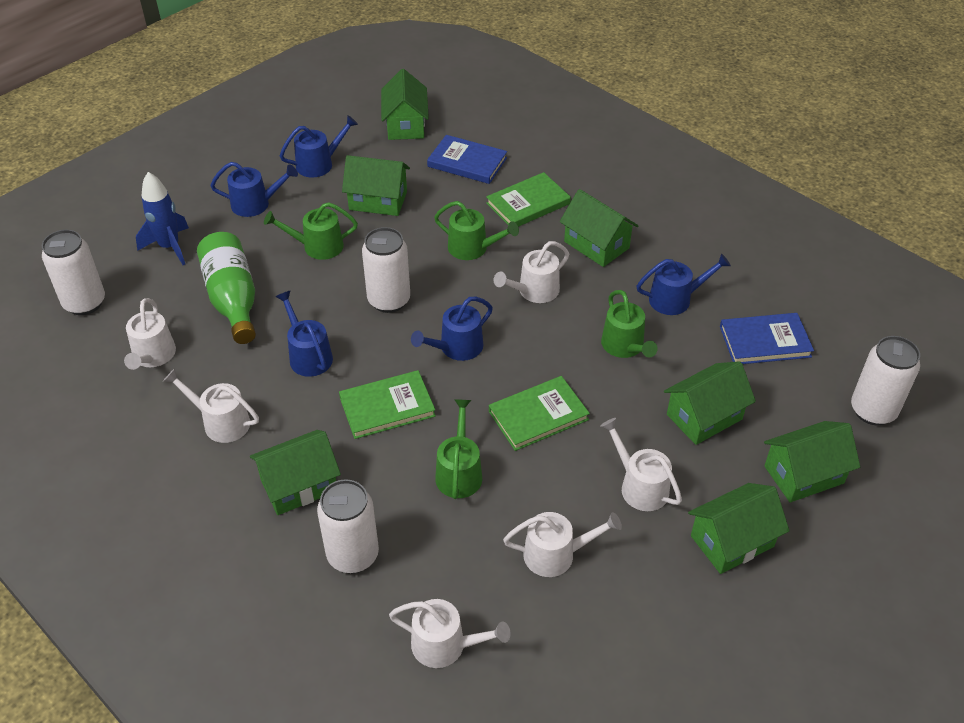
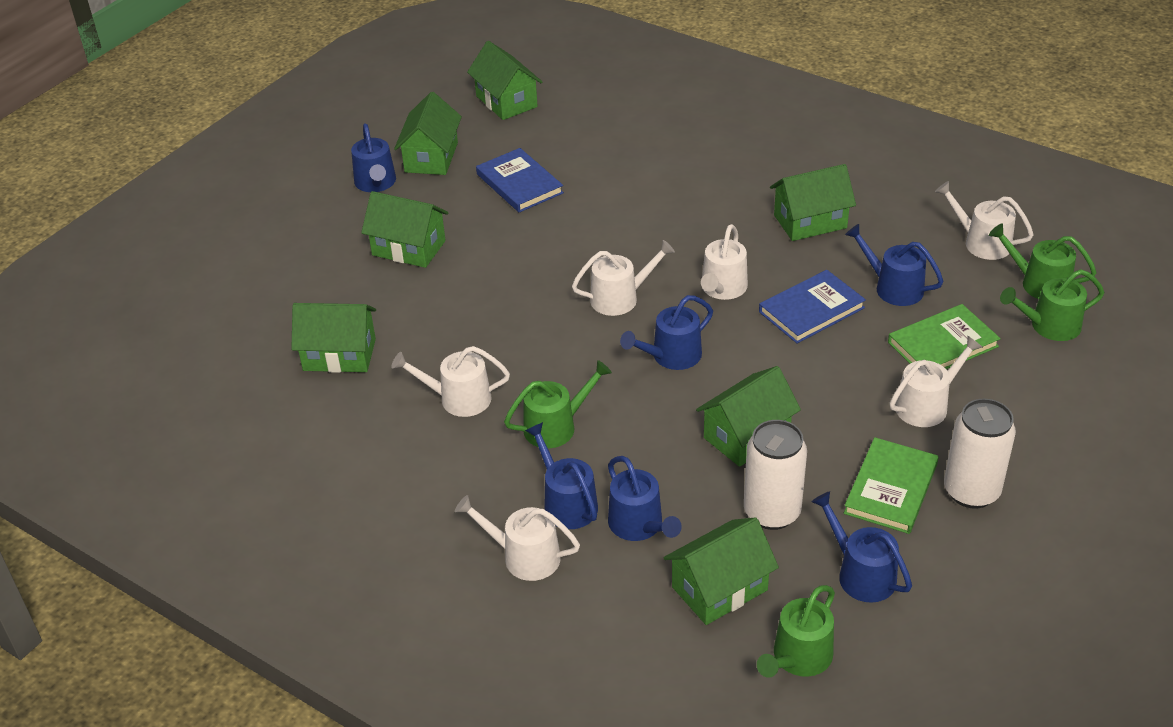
blue rocket: [136,172,189,265] = 1 -> none = 0
blue watering can: [210,162,298,217] [276,291,333,377] [280,115,358,178] [411,297,493,361] [637,254,731,315] = 5 -> [351,123,396,192] [525,422,598,529] [608,456,682,541] [620,295,713,370] [811,491,912,603] [845,224,944,306] = 6
green book: [339,370,436,439] [486,172,571,227] [489,376,590,451] = 3 -> [844,437,939,534] [888,304,1001,369] = 2
green bottle: [197,232,256,344] = 1 -> none = 0
white can: [42,230,105,315] [317,479,379,573] [362,227,410,313] [851,336,920,425] = 4 -> [744,420,807,530] [944,399,1016,509] = 2

